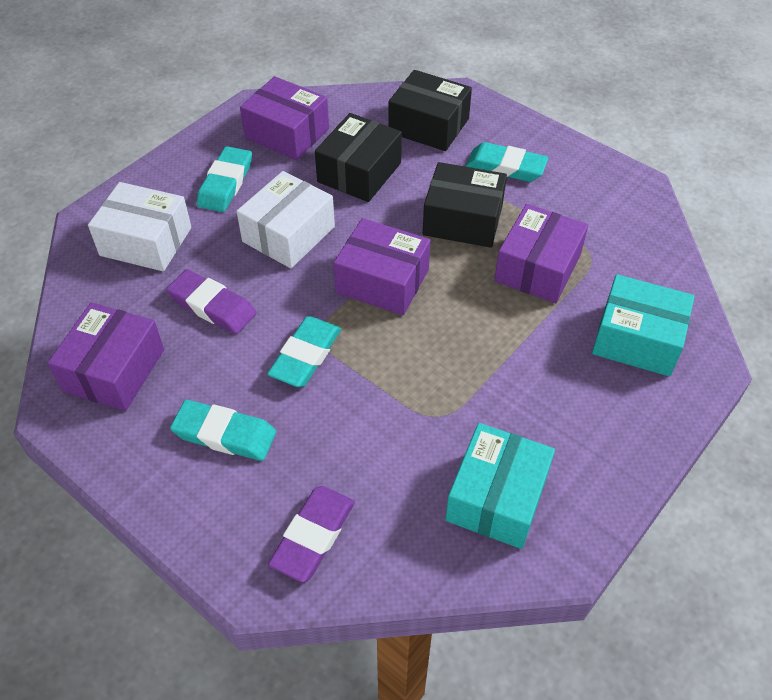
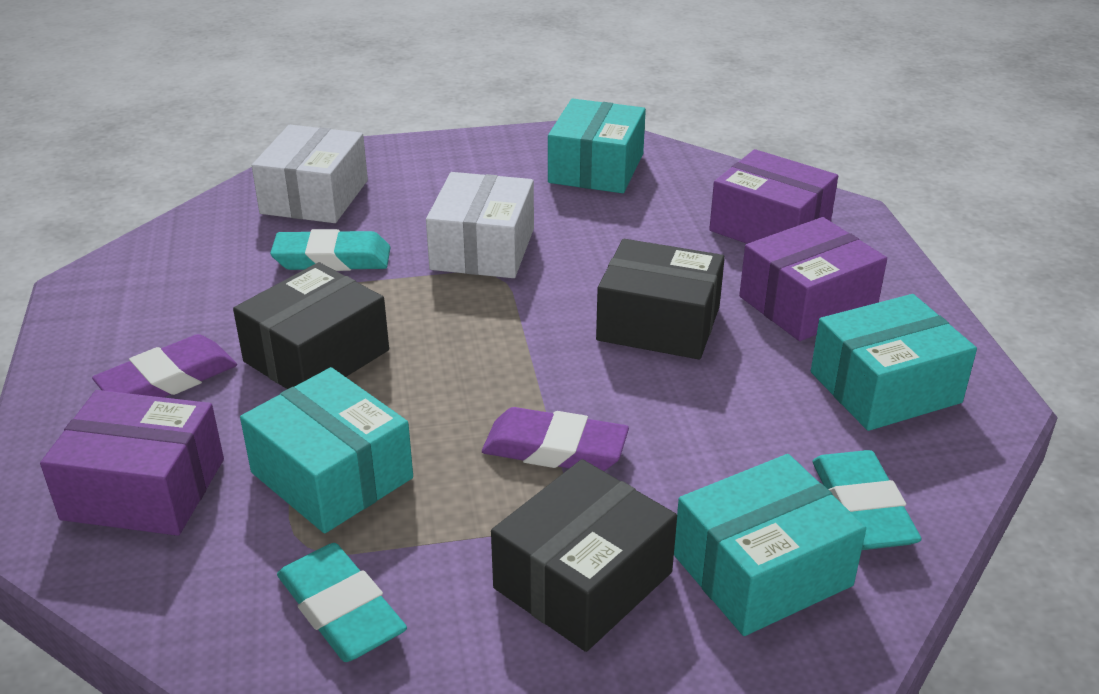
purple box: [48,302,164,411] [240,76,329,160] [334,218,430,315] [494,204,588,303] = 4 -> [40,390,224,536] [709,149,838,244] [739,217,887,341] = 3
turquoise box: [445,423,555,549] [592,274,695,376] = 2 -> [240,367,413,533] [548,99,646,193] [674,454,866,636] [811,294,977,431] = 4
turquoise eraser: [170,400,276,461] [197,146,252,212] [267,316,342,387] [466,142,548,182] = 4 -> [270,229,391,271] [277,543,407,662] [813,450,922,550] = 3

